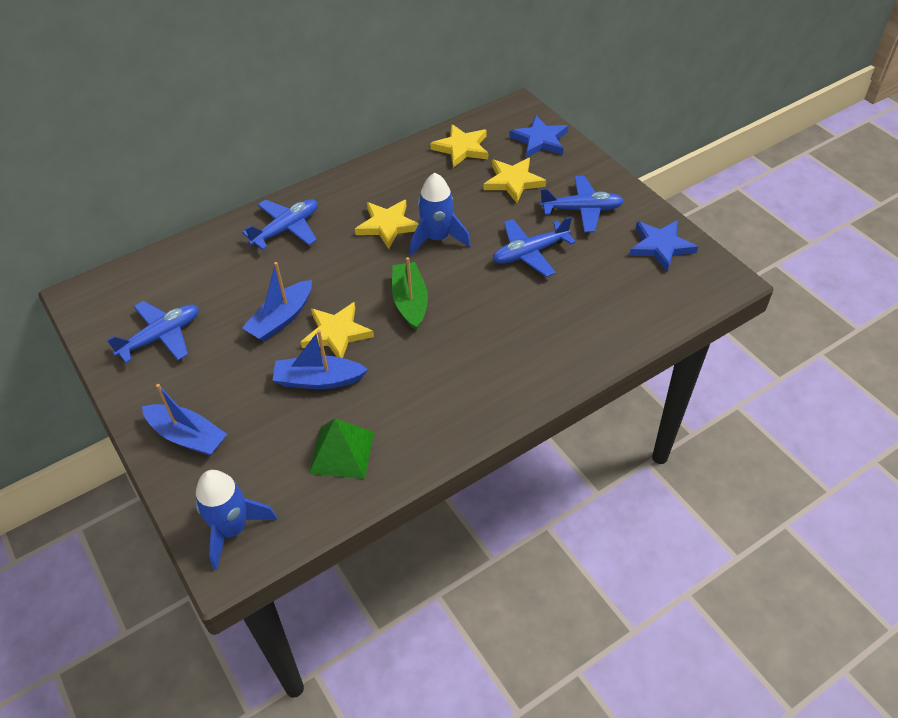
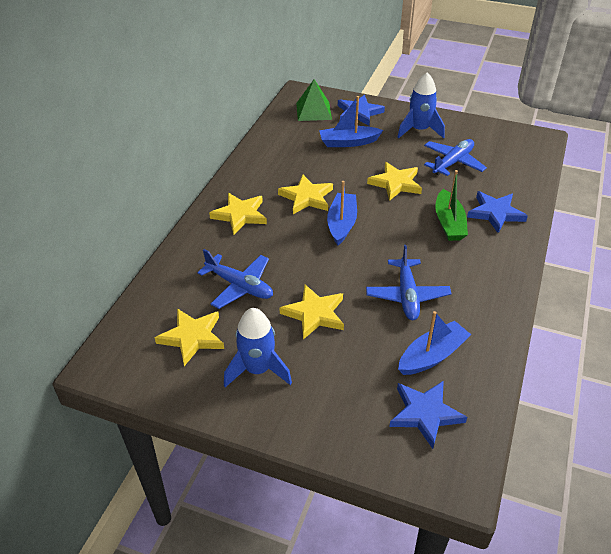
blue plane: [107,301,199,363] [242,199,318,250] [493,216,576,277] [539,176,624,232] = 4 -> [198,249,273,309] [366,245,451,320] [424,139,487,176] = 3
blue star: [509,115,568,158] [629,220,698,271] = 2 -> [338,95,385,126] [389,381,467,449] [467,191,528,233] = 3
yellow star: [301,302,374,358] [355,200,419,249] [430,124,488,168] [483,158,546,203] = 4 -> [155,308,224,366] [209,193,267,235] [278,175,333,214] [280,285,344,340] [367,162,422,201] = 5

